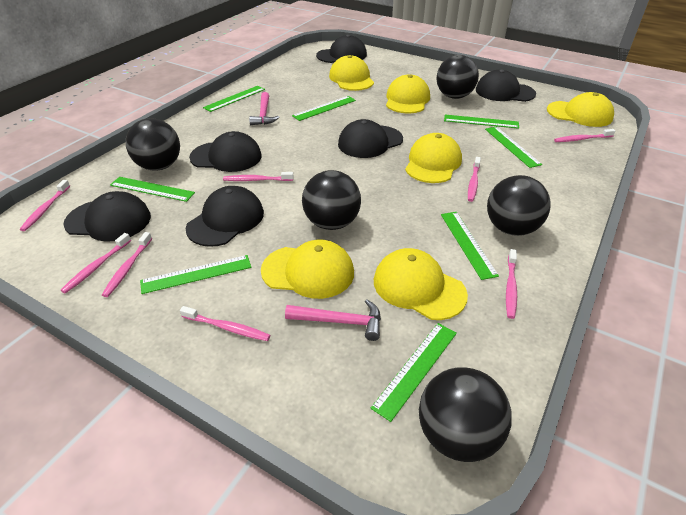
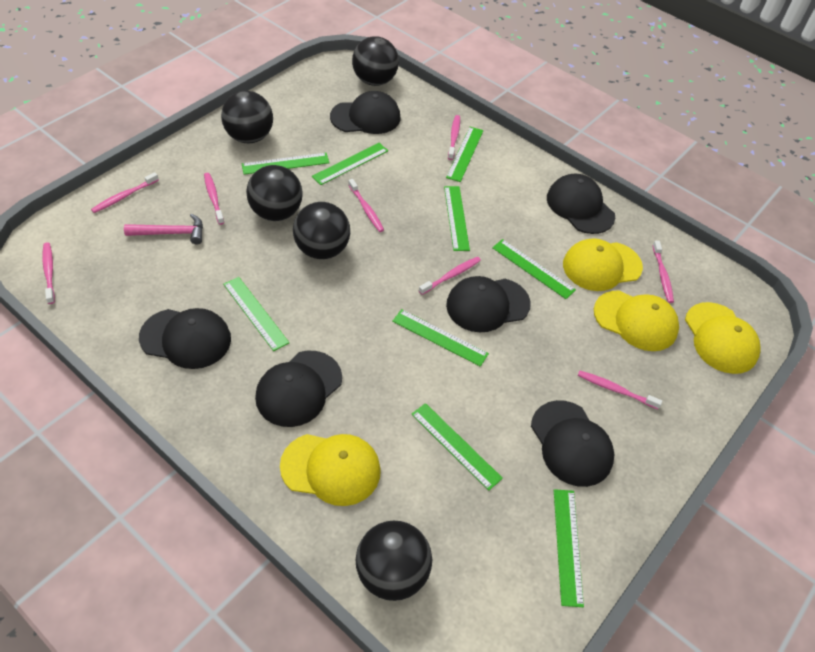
green ruler: [110,177,195,202] [140,255,251,294] [203,86,265,112] [292,96,356,121] [371,323,457,422] [441,212,499,280] [444,115,519,129] [485,126,542,168] = 8 -> [223,277,289,351] [242,153,329,175] [312,143,388,185] [392,309,489,367] [411,403,503,491] [444,186,470,251] [446,127,483,182] [492,239,576,299] [554,489,584,607] = 9
pink hammer: [249,92,279,125] [285,299,381,341] = 2 -> [124,214,203,244] = 1
yellow cap: [261,240,354,299] [329,55,374,91] [374,248,468,320] [386,75,430,114] [405,133,462,183] [547,92,614,127] = 6 -> [280,434,381,506] [563,238,643,291] [594,290,679,351] [685,302,761,374] = 4

